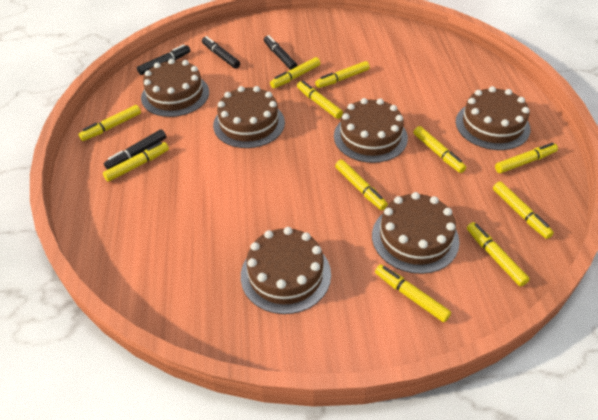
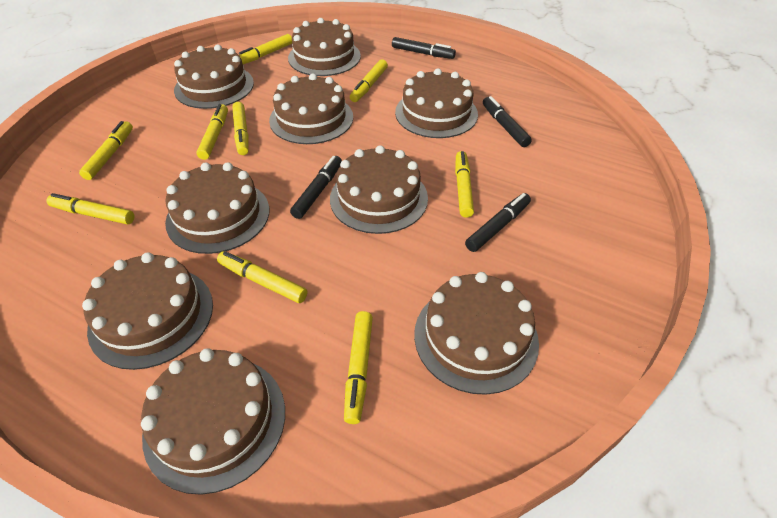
brown cake: [141,59,209,117] [213,86,285,148] [241,227,331,314] [334,98,408,163] [372,192,460,274] [456,86,530,150] = 6 -> [82,252,213,370] [141,348,285,495] [165,162,269,254] [174,44,254,109] [269,73,353,144] [288,18,361,76] [330,145,428,234] [395,68,478,138] [414,272,539,395] = 9
yellow marker: [79,105,141,141] [103,142,169,182] [270,57,320,88] [297,81,343,119] [315,61,370,88] [335,160,388,210] [375,264,451,322] [414,126,466,173] [467,222,530,286] [493,182,554,239] [495,143,558,173] = 11 -> [46,193,134,225] [79,121,133,180] [196,104,228,160] [217,251,308,303] [232,102,249,155] [239,34,292,64] [344,311,373,424] [350,59,388,102] [455,151,474,218] = 9

